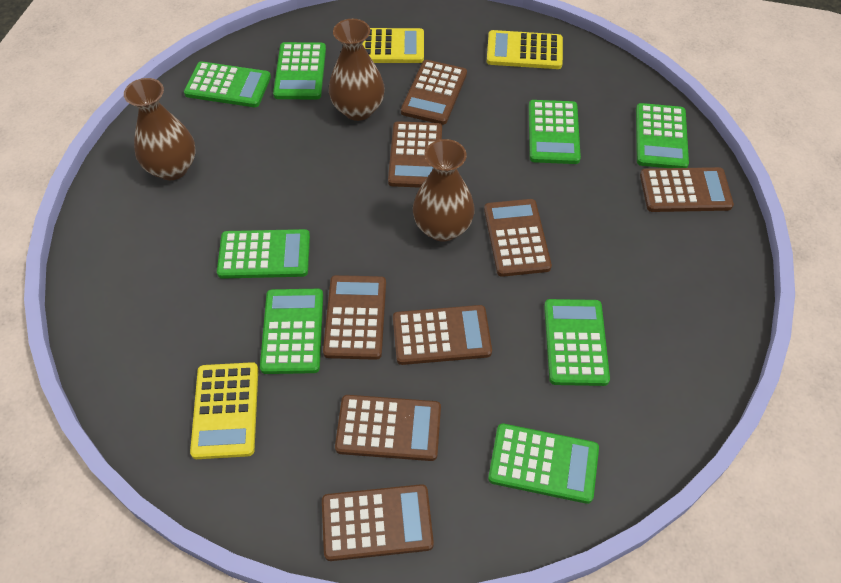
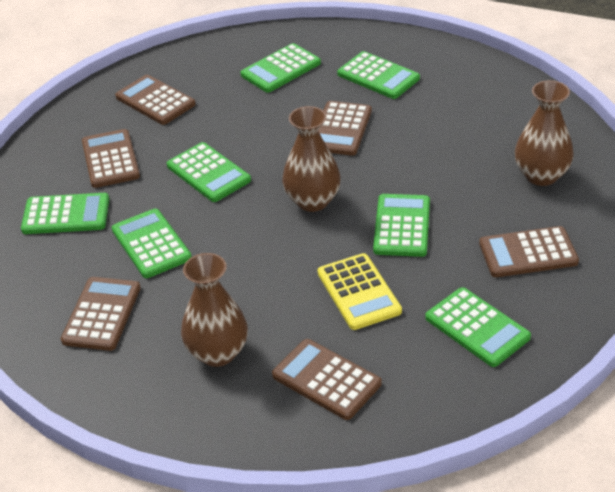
brown calculator: [322,484,434,561] [323,275,386,360] [335,395,441,461] [388,121,442,188] [393,305,492,365] [401,60,467,125] [484,199,552,277] [640,167,734,212] = 8 -> [61,277,141,351] [82,129,140,188] [115,75,196,125] [272,339,382,420] [318,101,372,156] [479,226,579,277] = 6
green calculator: [184,61,271,107] [217,229,310,279] [260,289,323,374] [273,42,326,99] [488,424,599,504] [529,100,581,164] [544,299,610,386] [636,103,689,168] = 8 -> [21,193,109,234] [112,209,192,278] [167,142,251,202] [241,43,321,93] [337,51,420,99] [373,194,430,257] [425,287,531,367] = 7
yellow calculator: [190,362,258,459] [363,28,424,63] [487,30,563,69] = 3 -> [318,253,402,330] = 1

